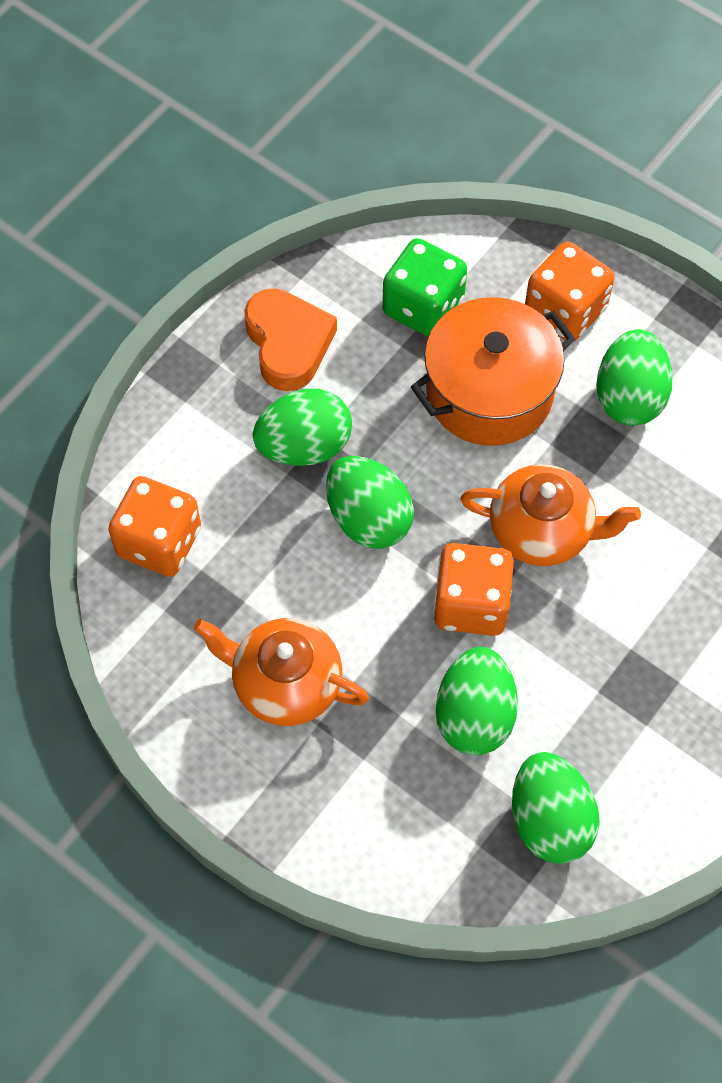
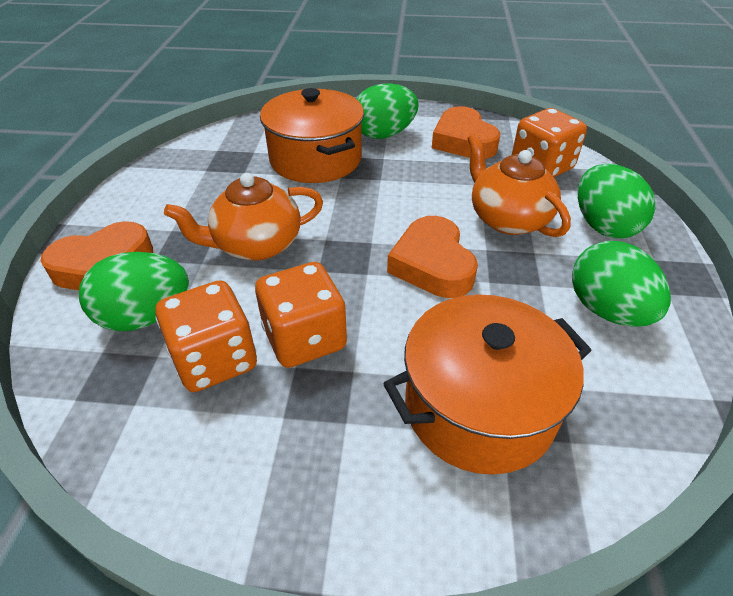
green dice: [383,238,467,337] = 1 -> none = 0
green egg: [252,389,352,466] [326,456,414,549] [436,647,518,755] [512,752,600,864] [596,329,673,426] = 5 -> [79,252,189,331] [356,83,419,139] [572,241,671,327] [578,164,656,239] = 4
orange heart: [244,288,337,391] = 1 -> [41,221,153,290] [387,216,478,298] [432,106,501,159] = 3
orange pot: [411,297,575,446] = 1 -> [260,88,364,183] [383,294,592,475] = 2

